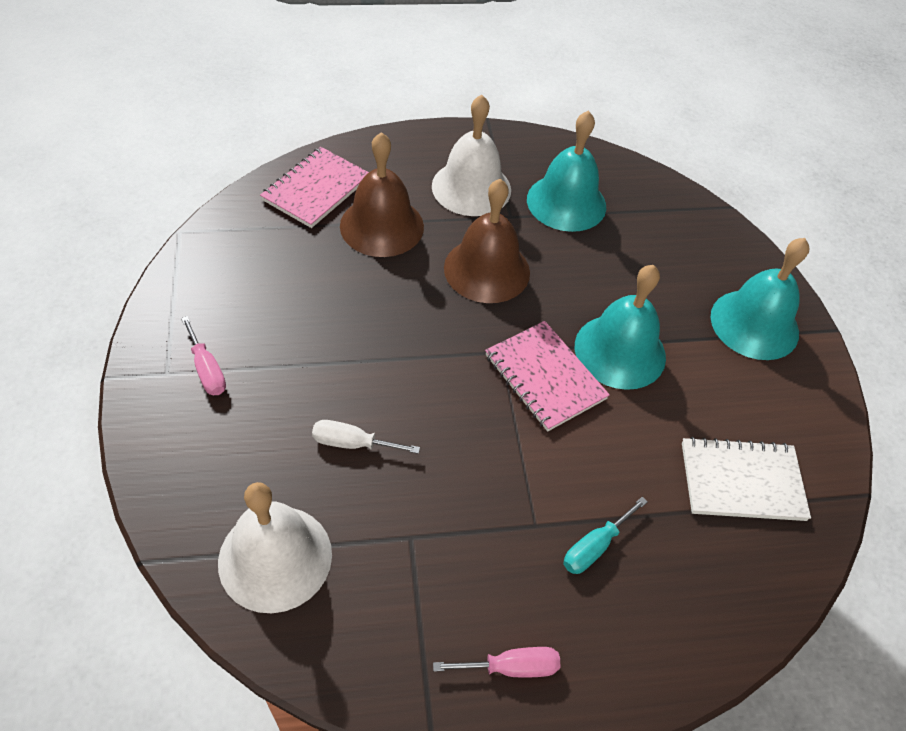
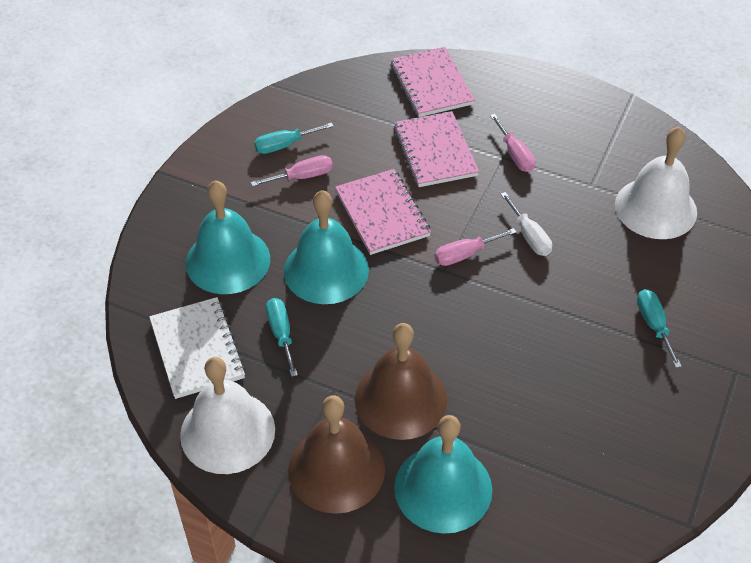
pink notebook: [260,147,369,228] [485,321,610,432] = 2 -> [335,169,431,255] [390,47,475,117] [393,111,479,187] = 3
pink screwdriver: [181,316,226,395] [433,647,561,677] = 2 -> [250,155,333,187] [434,228,517,266] [490,114,535,172] = 3
turquoise screwdriver: [563,497,648,574] = 1 -> [254,123,334,154] [266,298,298,377] [637,289,682,368] = 3

